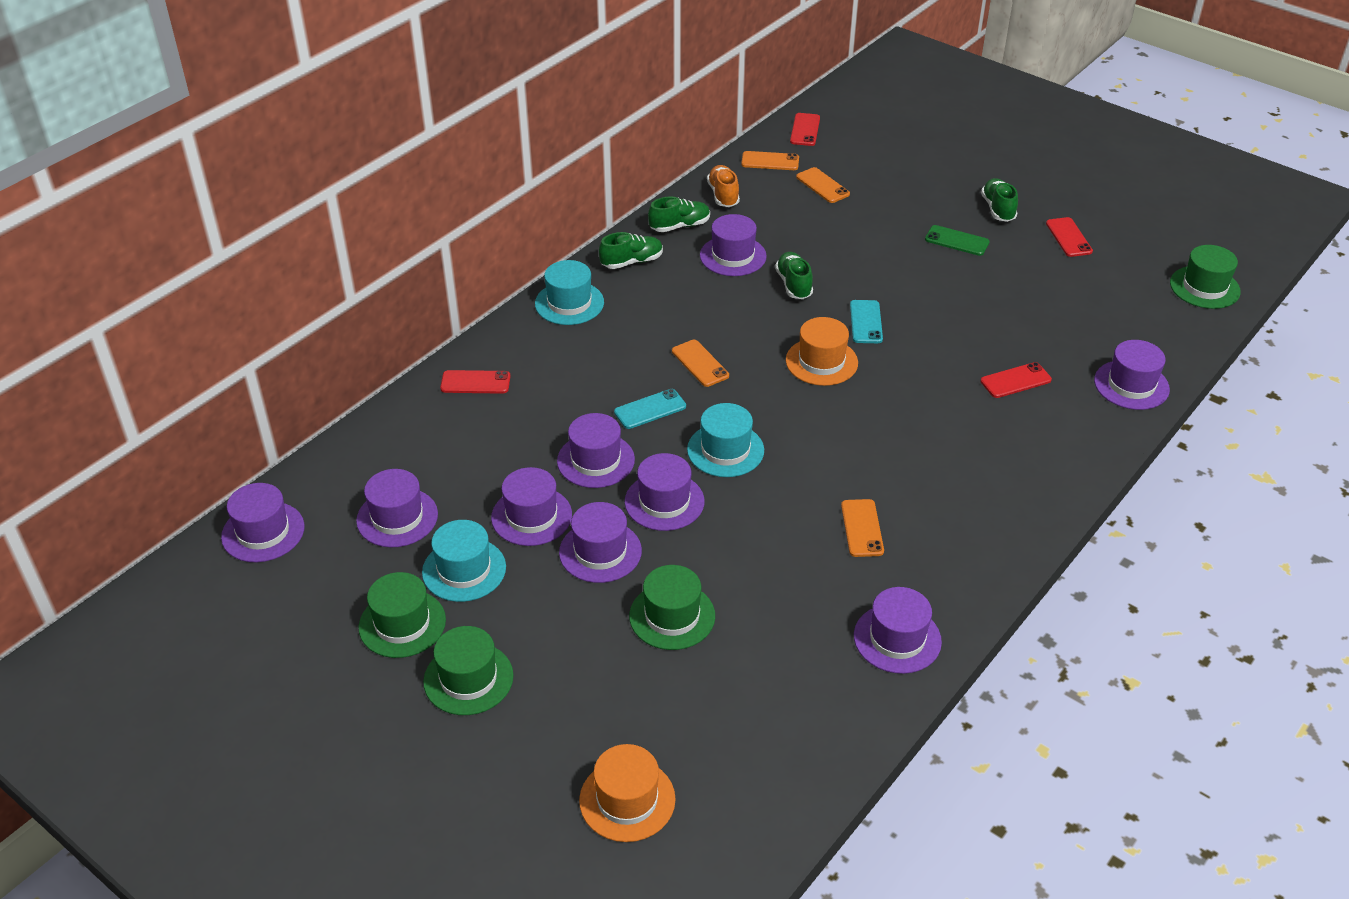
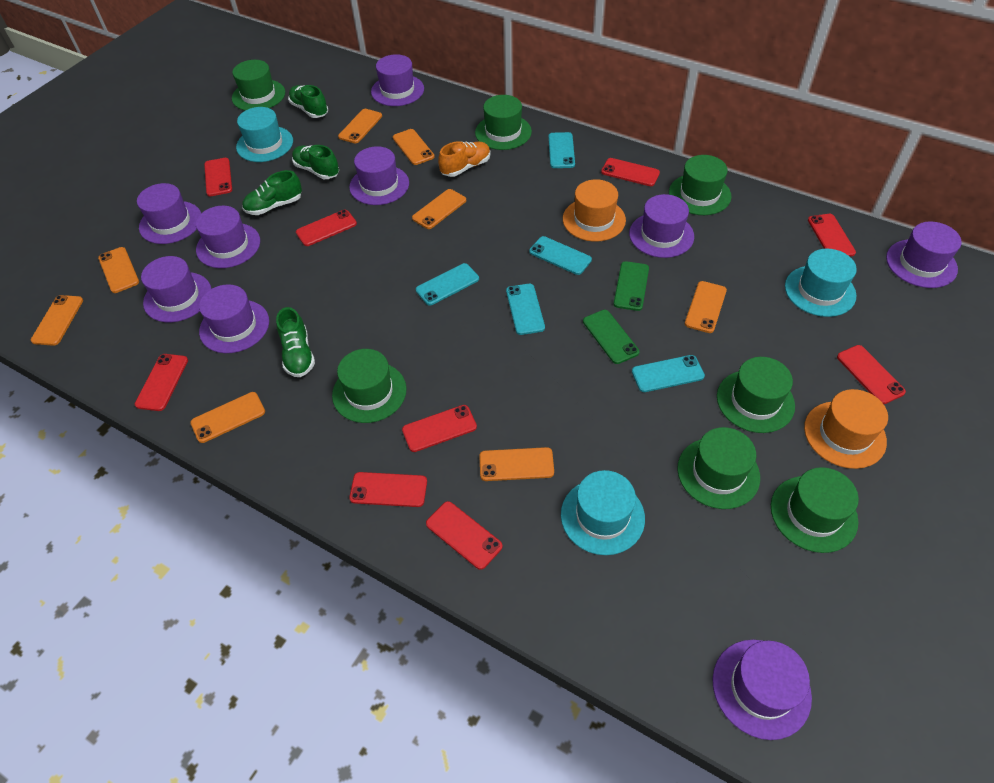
green hat: [358,572,446,658] [423,626,514,715] [629,565,715,650] [1170,245,1241,309] = 4 -> [232,60,285,111] [332,349,407,423] [475,95,532,150] [669,155,732,215] [677,427,760,509] [717,357,795,433] [771,467,859,553] = 7
green phone: [925,225,990,256] = 1 -> [583,310,640,364] [614,261,649,311] = 2
orange phone: [672,340,729,387] [741,151,799,170] [796,167,850,203] [841,499,884,557] = 4 -> [31,295,83,346] [98,247,139,293] [190,392,265,443] [338,109,382,143] [393,129,435,165] [412,189,466,229] [479,447,554,481] [685,281,727,333] = 8
red phone: [440,370,511,394] [790,113,820,146] [981,362,1052,398] [1046,217,1093,257] = 4 -> [135,354,188,411] [204,158,232,196] [296,210,357,246] [349,472,427,507] [402,405,477,452] [426,501,503,570] [601,158,660,186] [808,214,856,257] [837,345,906,404] = 9
turquoise phone: [614,389,686,429] [850,300,883,343] = 2 -> [416,263,479,306] [506,284,545,335] [529,236,592,275] [548,132,575,168] [632,355,705,392] = 5

